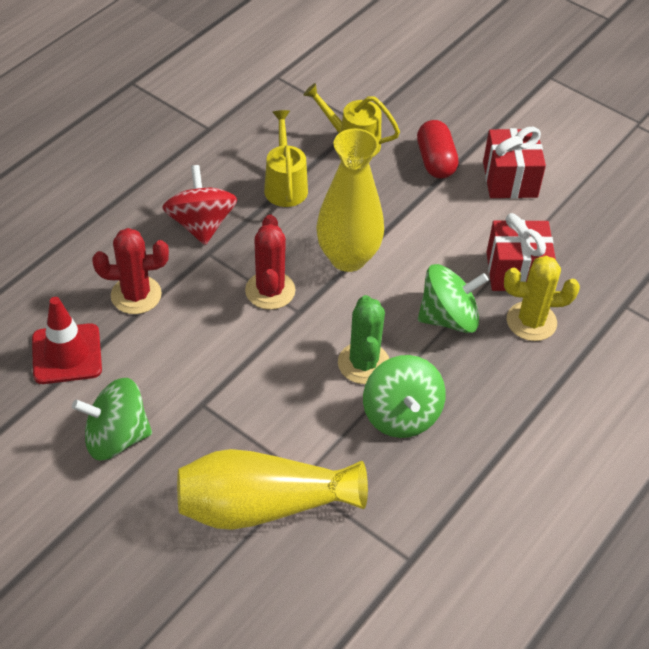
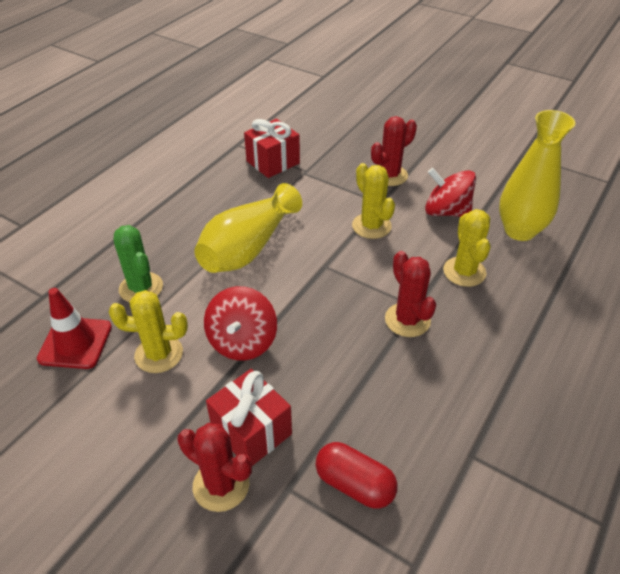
green spinning top: [72,378,152,461] [363,355,446,438] [418,264,489,333] = 3 -> none = 0
red cactus: [92,228,169,314] [245,215,296,310] = 2 -> [178,423,252,512] [371,116,417,186] [385,251,436,337] = 3
red spinning top: [162,165,237,245] = 1 -> [204,286,277,361] [425,168,476,217] = 2
yellow cactus: [504,256,580,341] = 1 -> [109,290,188,373] [352,163,395,239] [443,209,490,287] = 3
yellow watering can: [264,110,308,207] [303,83,400,157] = 2 -> none = 0

